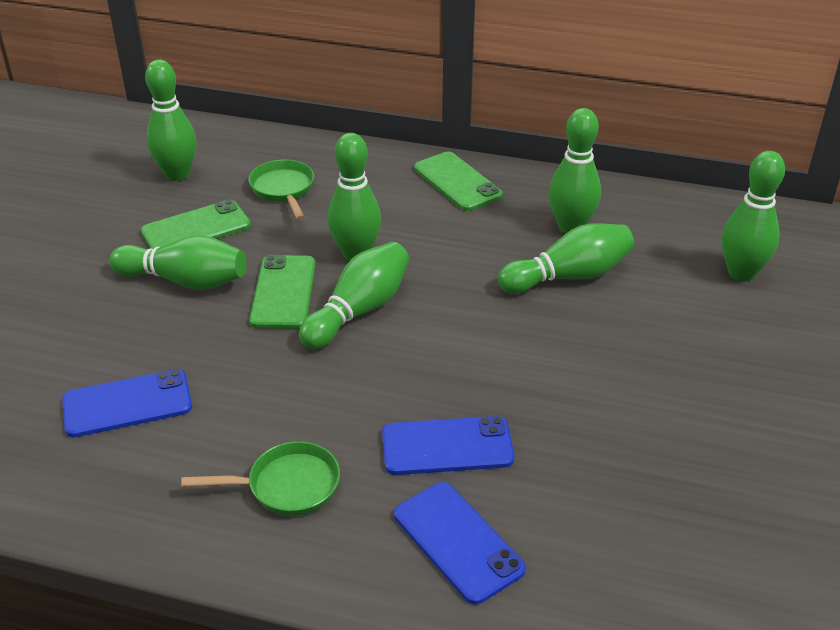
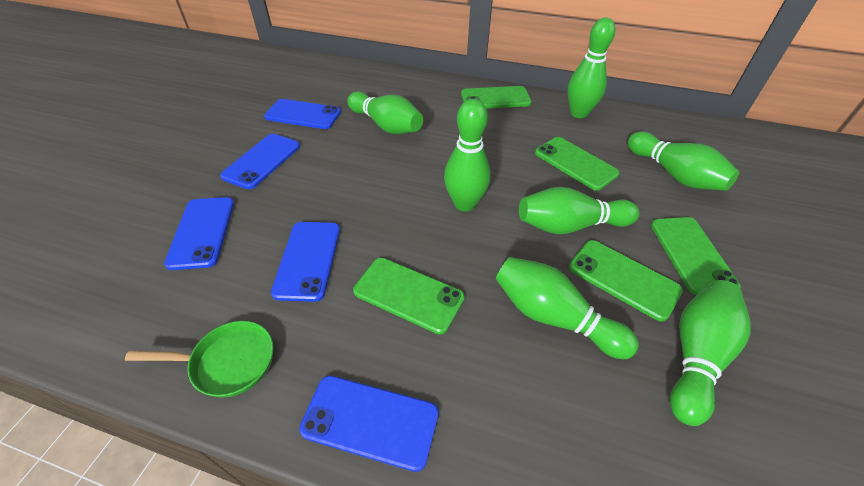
blue phone: [62,369,192,437] [382,416,514,475] [394,482,526,604] = 3 -> [164,197,234,270] [220,134,300,189] [264,99,341,129] [271,222,340,302] [299,376,439,472] = 5
green pan: [181,441,340,516] [248,160,314,220] = 2 -> [125,321,273,398] = 1
green phone: [141,200,251,249] [249,255,316,329] [414,151,503,211] = 3 -> [353,258,465,334] [461,86,532,109] [535,137,620,191] [569,240,683,322] [651,217,741,295] = 5

